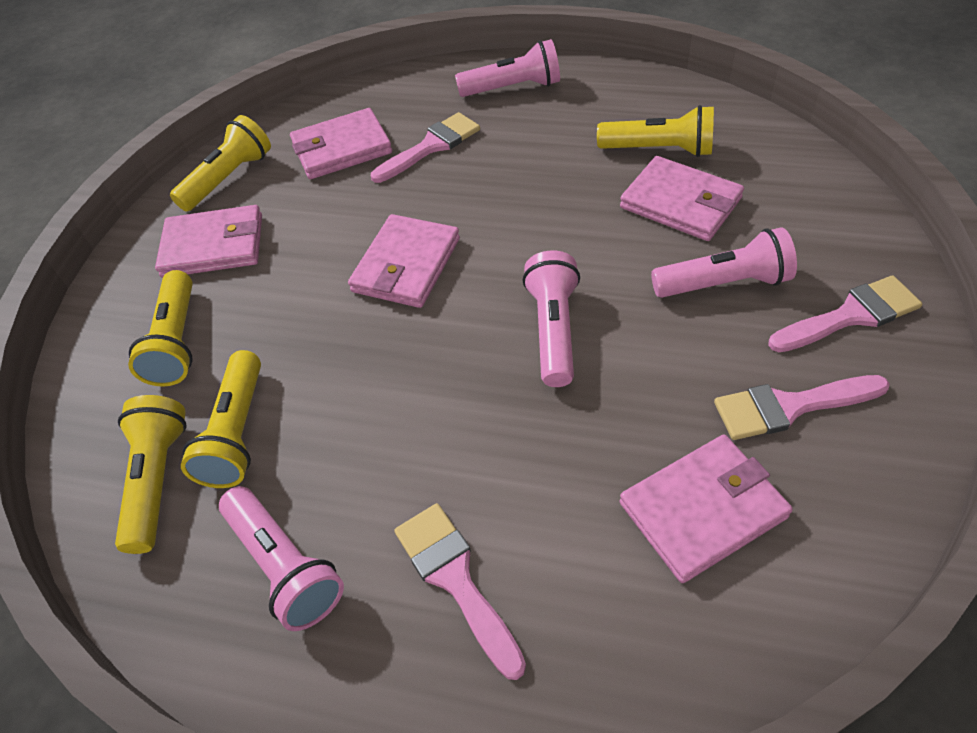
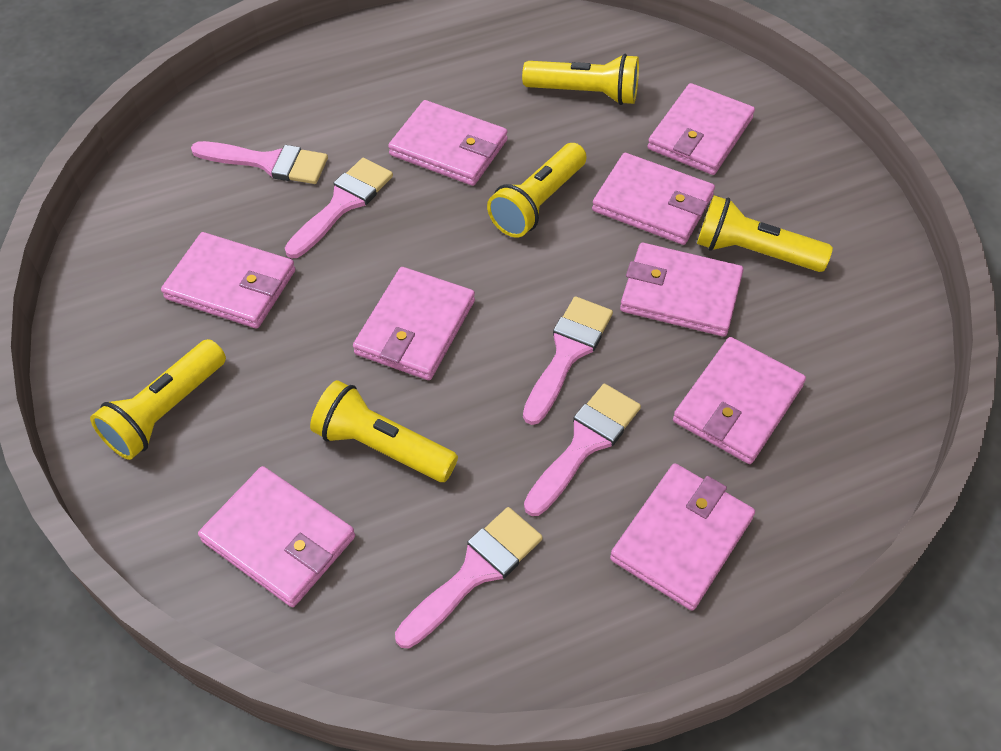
pink brush: [371,112,480,183] [394,503,526,680] [714,375,890,440] [768,275,922,352] = 4 -> [191,141,328,184] [285,158,393,259] [395,507,543,648] [523,296,613,425] [524,384,641,516] = 5
pink flashlight: [219,486,344,631] [455,39,560,97] [523,250,580,387] [651,227,797,298] = 4 -> none = 0
pink wallet: [155,205,262,278] [290,108,392,179] [348,214,460,308] [620,156,744,241] [620,435,793,583] = 5 -> [161,232,295,328] [198,466,355,607] [353,267,475,380] [388,100,508,186] [592,153,715,245] [610,463,755,611] [620,243,744,337] [648,83,755,175] [673,337,806,464] = 9

